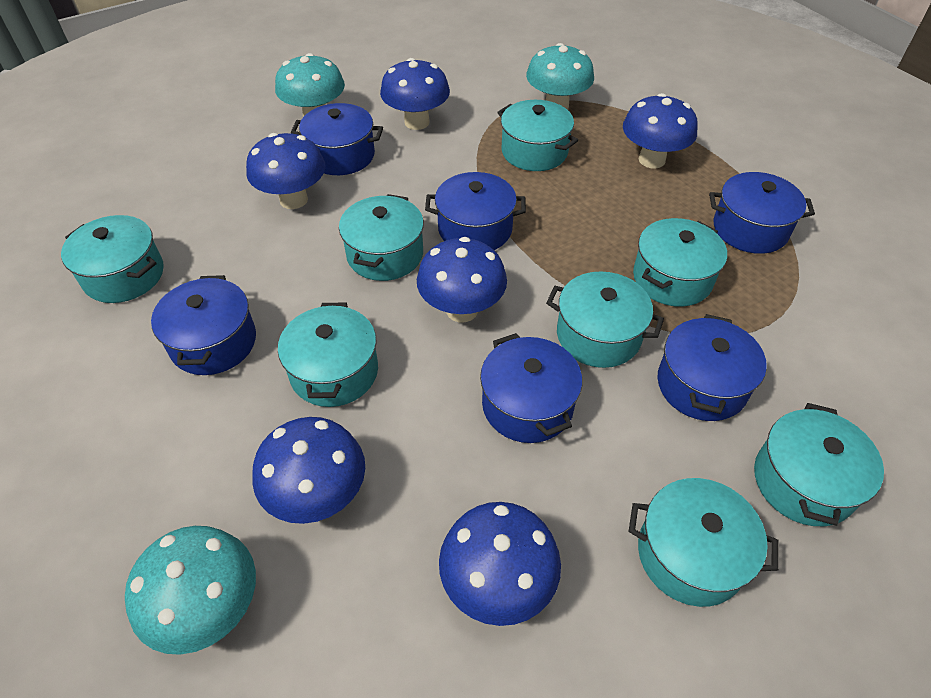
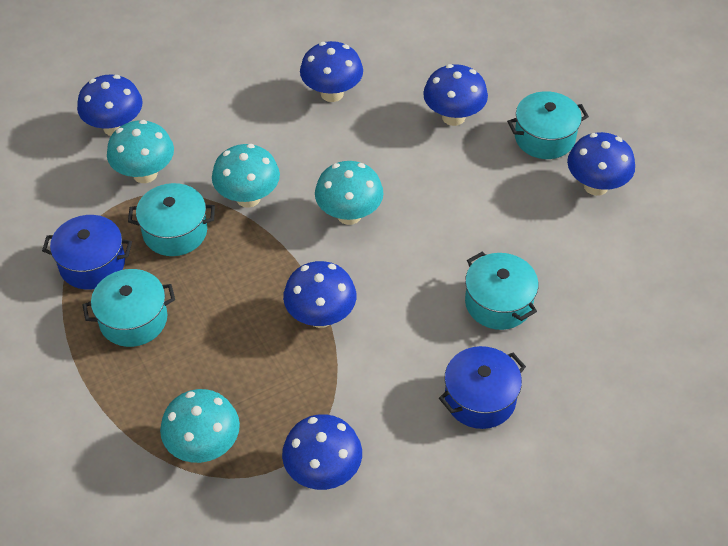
blue pot: [151,275,256,375] [291,103,383,175] [425,172,526,250] [480,333,582,443] [658,314,767,421] [709,172,815,254] = 6 -> [42,215,132,290] [439,346,526,429] = 2
turquoise mushroom: [125,526,256,655] [275,53,345,117] [526,43,594,110] = 3 -> [107,120,174,183] [160,389,240,463] [212,144,280,208] [315,161,384,225] = 4
turquoise pot: [61,215,164,303] [278,303,378,407] [339,194,424,281] [497,100,578,171] [546,271,664,368] [629,478,779,607] [633,218,727,307] [754,403,884,526] = 8 -> [82,269,175,347] [128,183,215,256] [465,252,538,330] [507,91,589,159] = 4

